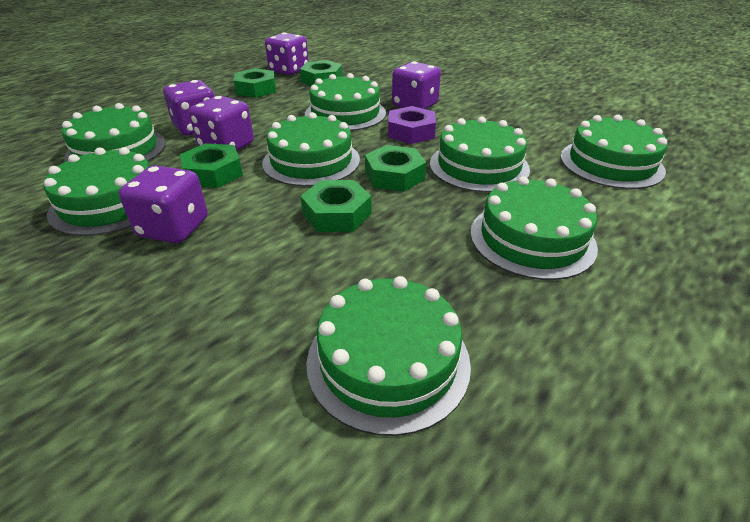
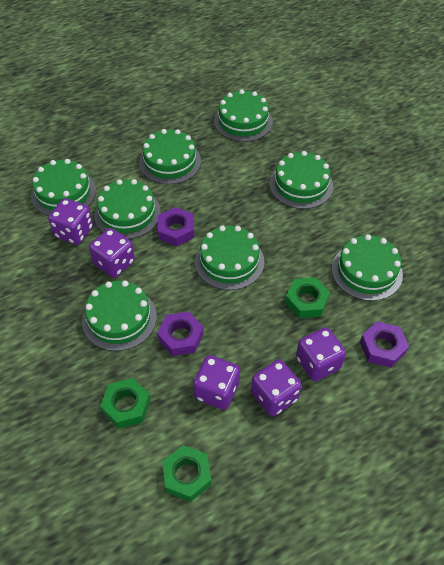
green nut: [180,143,243,188] [233,68,276,98] [300,60,342,86] [300,180,372,232] [365,145,426,192] = 5 -> [100,378,150,429] [162,445,212,502] [285,277,330,318] = 3
purple nut: [388,106,436,144] = 1 -> [157,312,204,356] [158,207,194,246] [360,321,409,368] = 3

